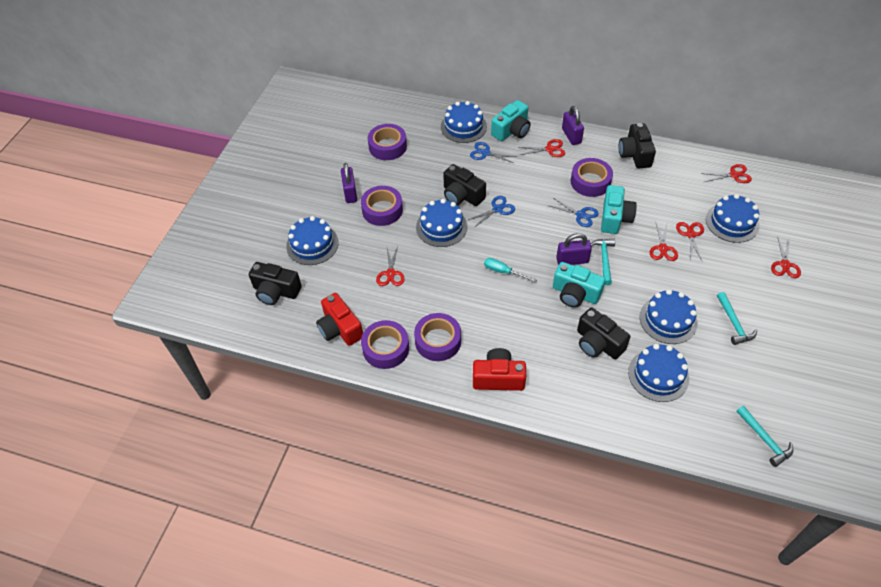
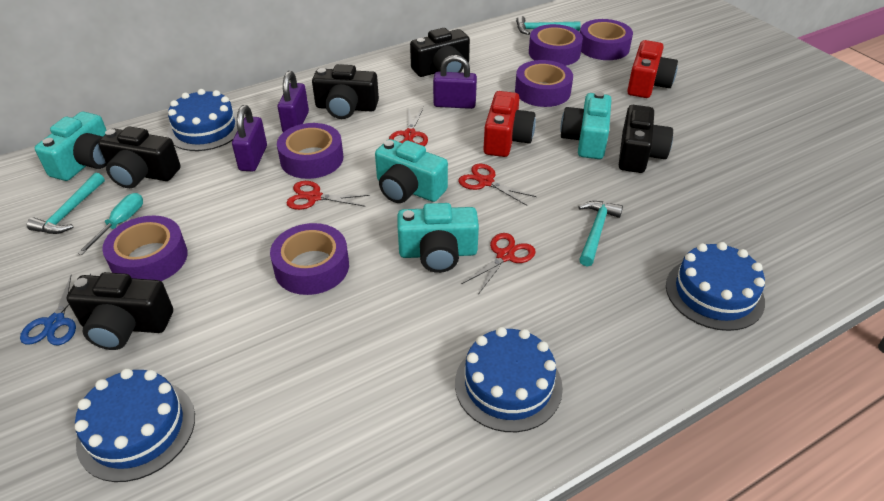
black camera: [249,262,302,305] [443,164,486,206] [577,308,630,359] [618,123,656,168] = 4 -> [66,272,173,350] [98,126,181,188] [312,64,379,119] [410,28,470,77] [619,105,673,173] = 5
blue cake: [286,216,339,265] [416,199,467,247] [441,101,487,143] [628,344,689,402] [640,289,698,344] [706,194,759,243] = 6 -> [75,368,195,482] [167,89,238,151] [455,327,563,432] [666,242,765,331] = 4
blue scissors: [468,196,515,227] [470,142,517,163] [550,198,599,227] = 3 -> [20,274,91,345] = 1
purple tape: [361,186,403,226] [361,320,409,369] [368,124,407,160] [414,313,461,361] [571,158,613,197] = 5 -> [102,215,188,281] [270,223,349,295] [277,123,343,179] [515,60,573,107] [529,24,583,66] [580,19,633,60] = 6
red scissors: [376,246,405,286] [519,139,565,157] [650,221,678,261] [676,222,704,261] [701,164,752,183] [771,238,801,278] = 6 -> [286,181,369,210] [389,107,428,146] [458,164,537,206] [462,233,536,293] = 4
turquoise camera: [491,100,531,141] [553,262,605,308] [601,185,637,234] = 3 -> [35,112,107,181] [375,139,448,203] [397,203,479,273] [560,91,611,159] = 4

